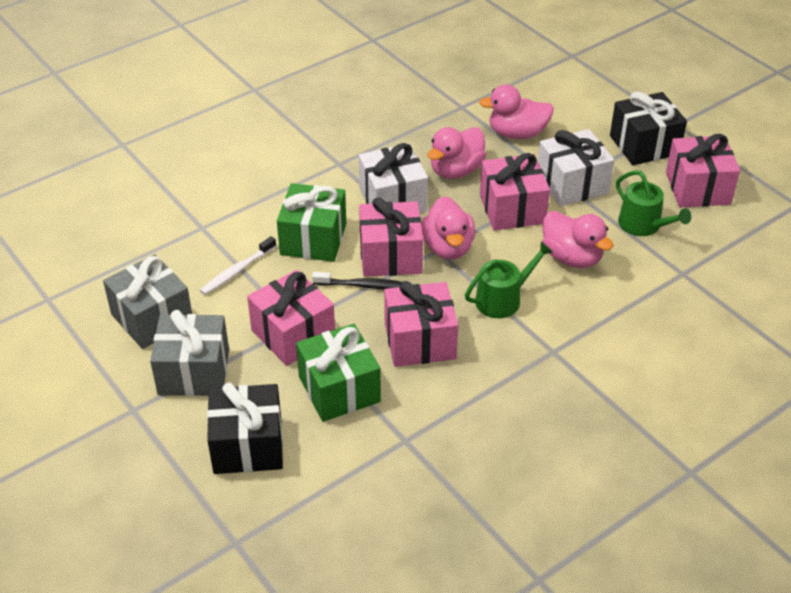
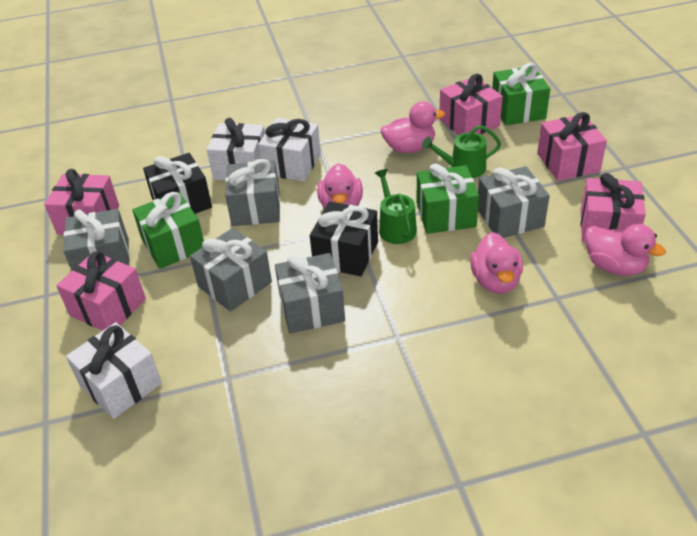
black toothbrush: [312,272,402,289] = 1 -> none = 0
green gift: [277,183,346,262] [296,324,381,422] = 2 -> [132,192,204,269] [417,163,479,234] [492,63,550,125] = 3
grey gift: [103,254,192,349] [150,310,229,396] = 2 -> [63,209,130,271] [190,228,272,312] [225,159,280,226] [275,253,345,333] [478,166,550,238] = 5
white gift: [359,143,428,213] [538,129,614,207] = 2 -> [66,322,162,419] [207,118,265,180] [258,118,321,182] = 3
white toothbrush: [200,236,276,295] = 1 -> none = 0

